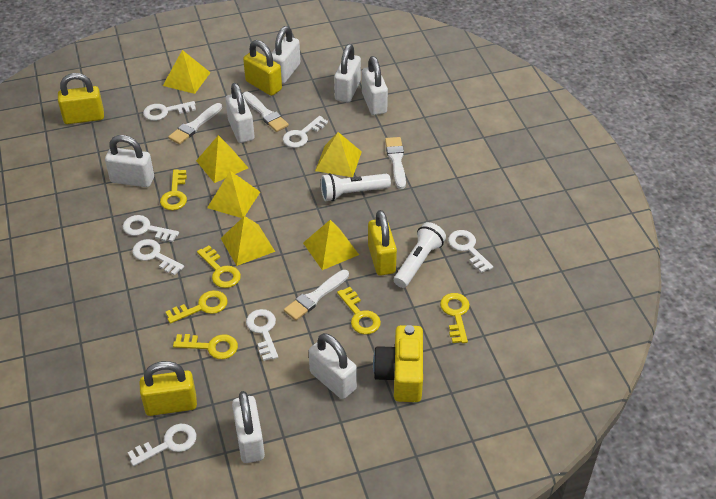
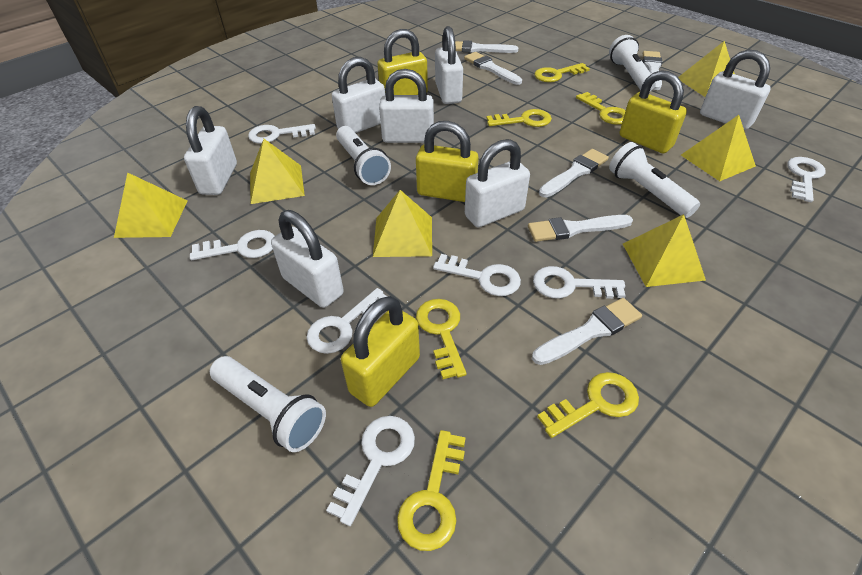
white brush: [168,103,222,144] [243,92,289,132] [284,270,349,321] [385,137,406,189] = 4 -> [455,40,518,53] [464,52,522,85] [528,215,633,242] [532,298,642,365] [539,149,609,197] [643,51,663,90] = 6
white flashlight: [321,173,391,201] [394,222,446,288] = 2 -> [210,356,326,452] [336,126,391,185] [609,35,656,91] [609,142,700,218] = 4
yellow camera: [373,325,423,402] = 1 -> none = 0

